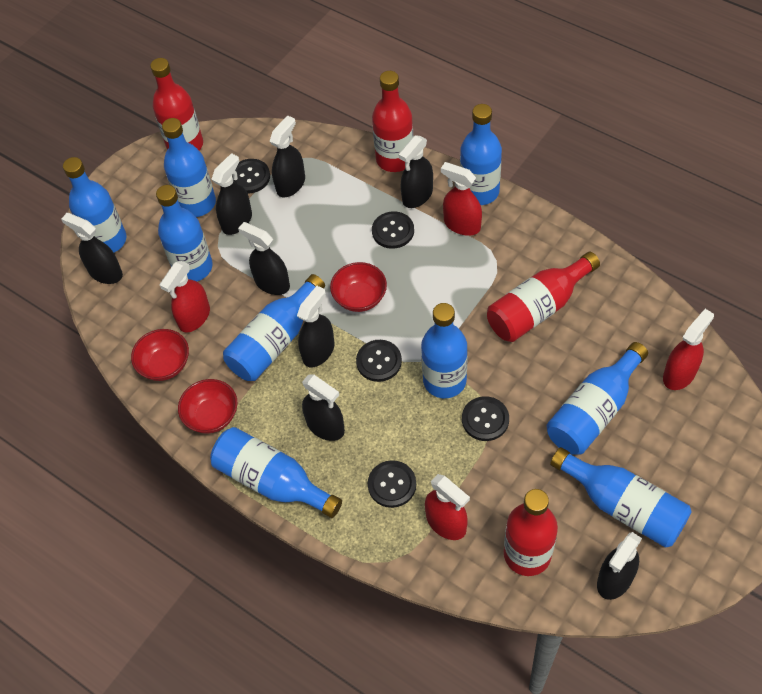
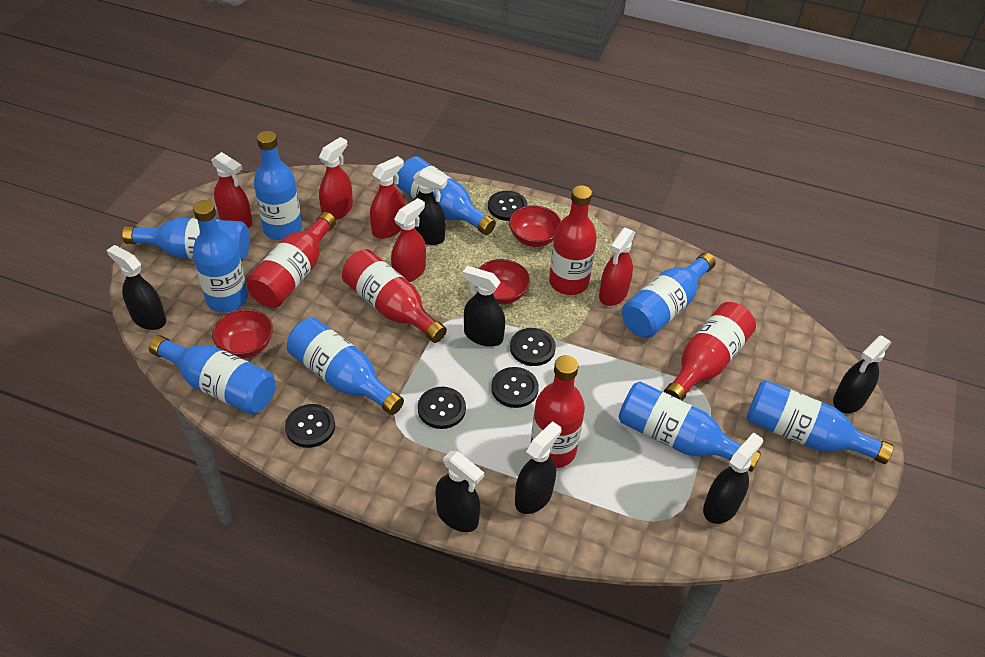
black spray bottle: [61,213,123,284] [211,153,252,235] [238,222,290,295] [270,115,305,197] [297,286,334,367] [302,374,345,441] [399,135,433,208] [597,532,642,600] = 8 -> [107,245,166,330] [413,169,447,245] [435,451,484,532] [463,266,505,347] [515,421,561,514] [703,432,763,524] [833,335,891,413] = 7
red bottle: [150,58,203,151] [372,71,413,172] [487,252,600,342] [504,489,558,576] = 4 -> [246,212,336,307] [342,249,447,343] [531,355,585,468] [549,185,597,295] [664,302,756,401] = 5
red spray bottle: [160,261,210,333] [425,474,470,540] [441,162,482,236] [663,309,714,390] = 4 -> [211,152,252,228] [319,137,353,220] [370,156,405,239] [391,198,426,282] [599,227,635,306] = 5

